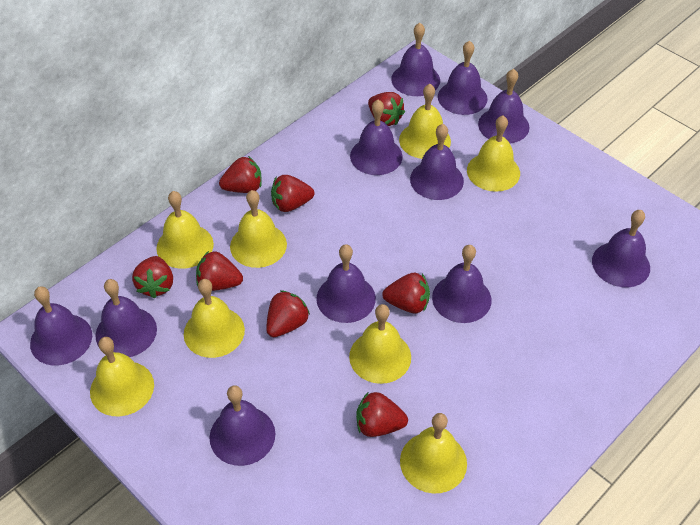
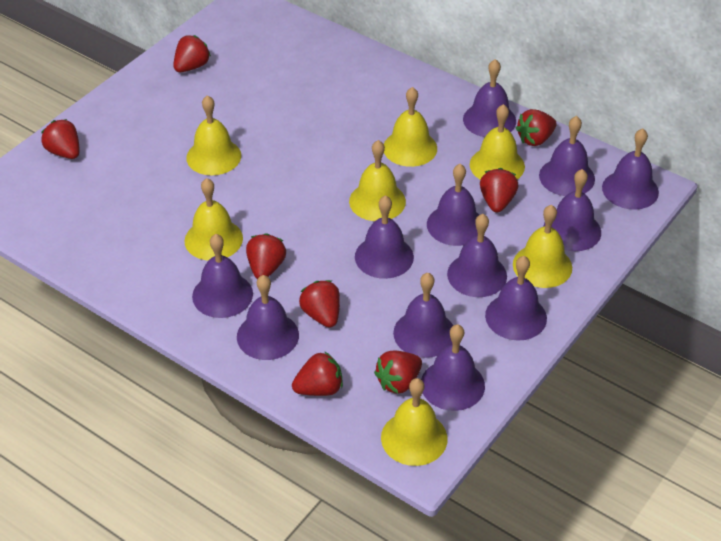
purple bell: [30,286,92,365] [95,279,157,357] [209,385,275,466] [316,244,376,323] [350,100,403,175] [391,23,440,96] [410,124,464,200] [432,245,491,323] [438,41,488,115] [478,69,529,143] [592,210,650,287] = 11 -> [192,234,253,318] [237,275,299,360] [355,195,414,279] [393,273,453,358] [421,324,485,411] [427,164,479,246] [447,214,507,297] [463,59,516,137] [485,256,547,341] [539,116,595,196] [543,169,601,251] [602,129,659,210] = 12
yellow bell: [90,337,154,416] [156,191,214,269] [184,279,245,358] [230,190,287,268] [349,304,411,384] [399,84,451,159] [400,413,467,493] [467,115,520,192] = 8 -> [185,178,243,261] [186,95,241,175] [349,140,406,221] [381,378,448,466] [384,87,437,167] [470,104,525,180] [513,205,572,288] = 7

